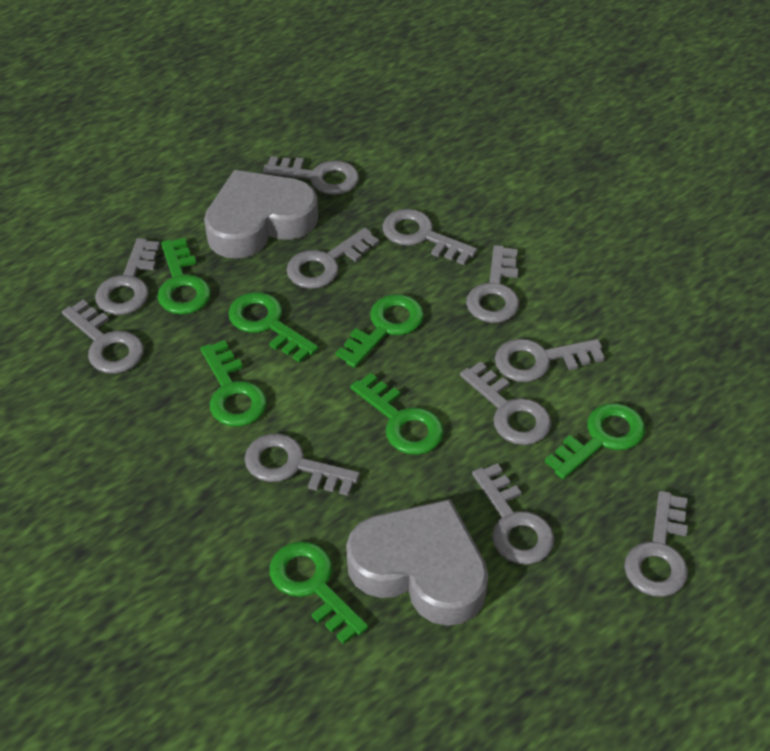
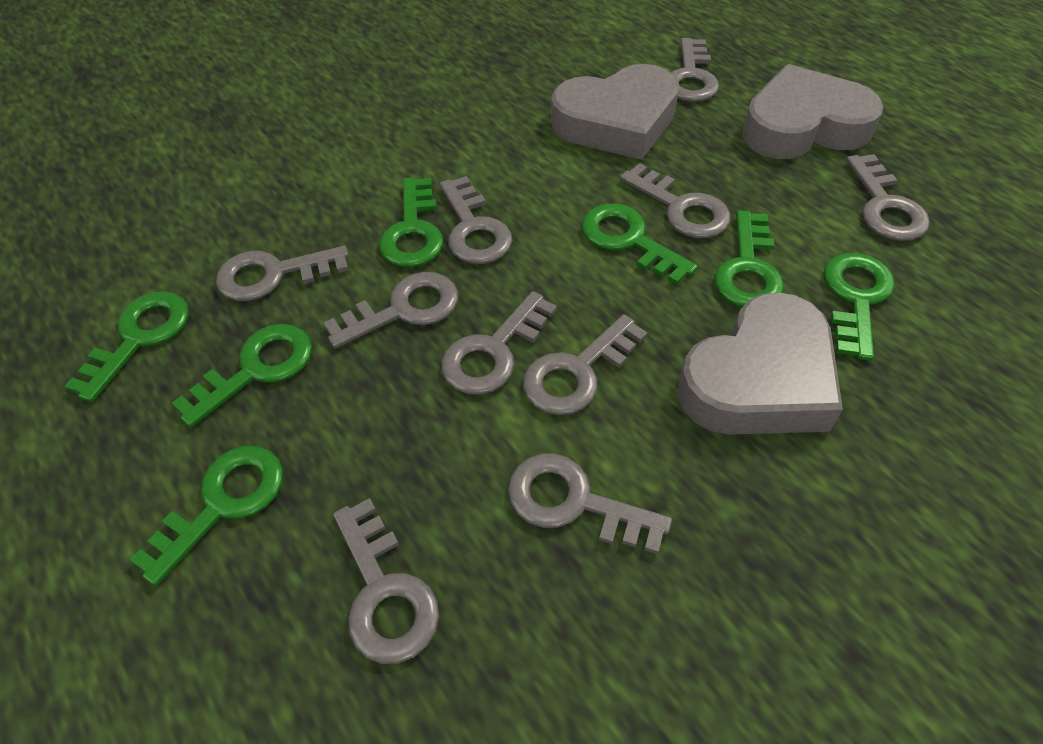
grey heart: [204,170,318,259] [346,499,488,626] = 2 -> [551,64,679,160] [677,292,843,435] [742,64,883,159] = 3
grey key: [62,300,144,374] [95,238,160,315] [244,433,360,496] [263,156,359,195] [286,228,379,289] [383,209,477,265] [460,362,551,445] [466,245,520,323] [472,463,555,565] [495,339,605,382] [624,491,688,597] = 11 -> [216,246,349,301] [323,272,458,349] [333,498,439,664] [440,176,512,264] [441,291,557,395] [508,453,672,554] [523,314,648,415] [620,163,731,238] [671,38,719,102] [846,154,930,241] = 10

